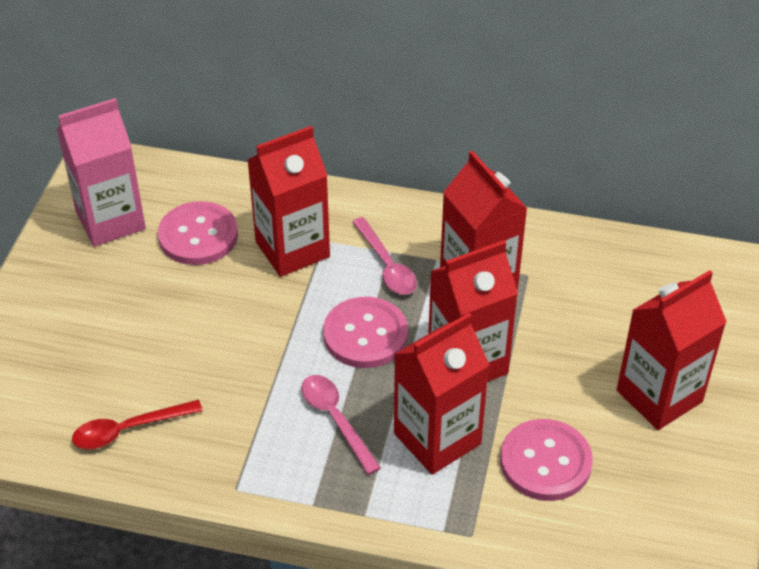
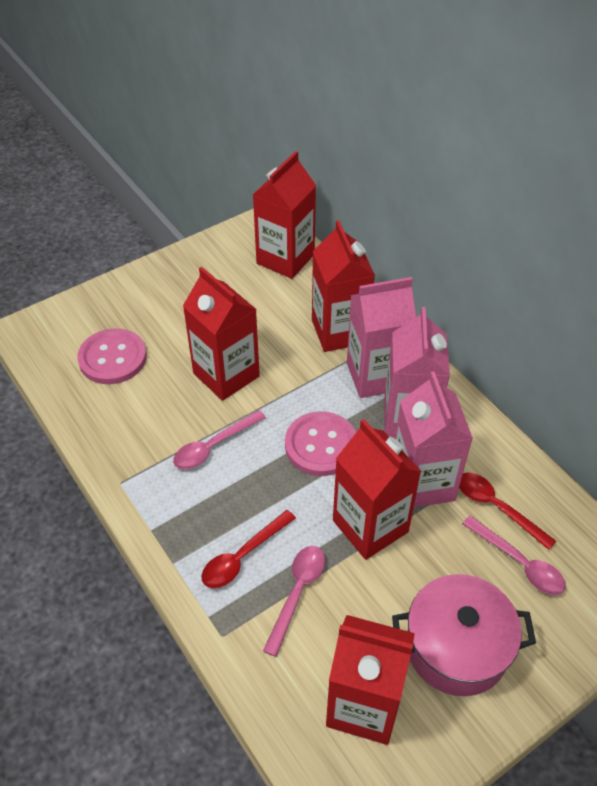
pink button: [158,201,238,265] [323,297,408,368] [500,419,593,501] = 3 -> [77,328,147,384] [285,411,356,476] = 2
pink carton: [57,98,146,247] = 1 -> [347,277,416,398] [384,307,450,438] [395,371,473,508] = 3
pink pot: none = 0 -> [392,574,536,696] = 1
pink spoon: [301,375,381,475] [352,217,417,295] = 2 -> [173,410,266,469] [263,546,325,657] [462,516,566,595] = 3
red spoon: [72,400,203,449] = 1 -> [201,510,296,588] [459,473,556,550] = 2

